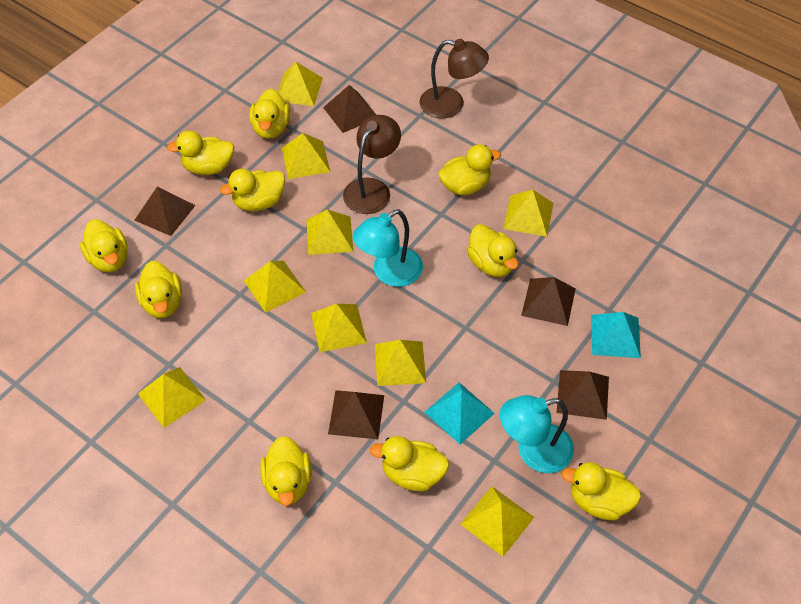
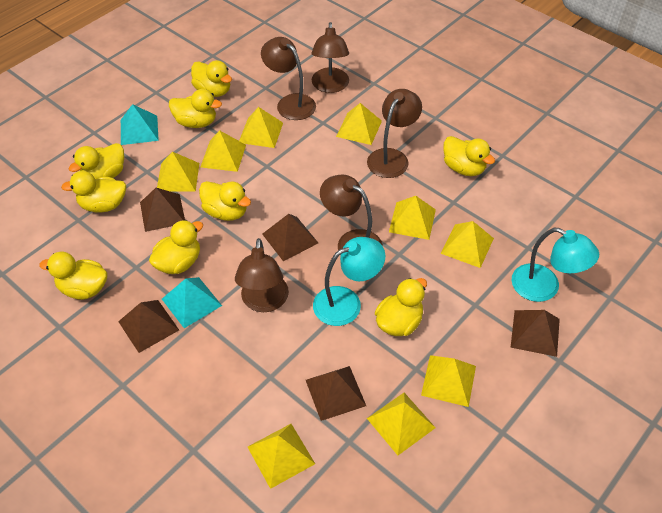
brown lamp: [343,115,401,214] [420,39,489,119] = 2 -> [235,238,289,312] [261,37,316,120] [312,22,349,93] [320,174,383,255] [367,89,422,178] = 5
yellow duck: [80,219,128,272] [135,261,182,318] [167,131,234,175] [220,169,285,211] [249,89,290,139] [260,436,311,506] [370,436,449,491] [438,144,501,195] [467,224,519,277] [561,462,641,520] = 10 -> [39,252,107,300] [61,171,126,213] [69,143,124,179] [149,220,203,274] [169,89,222,128] [191,60,232,97] [199,181,251,221] [375,278,427,336] [443,136,495,176] = 9

